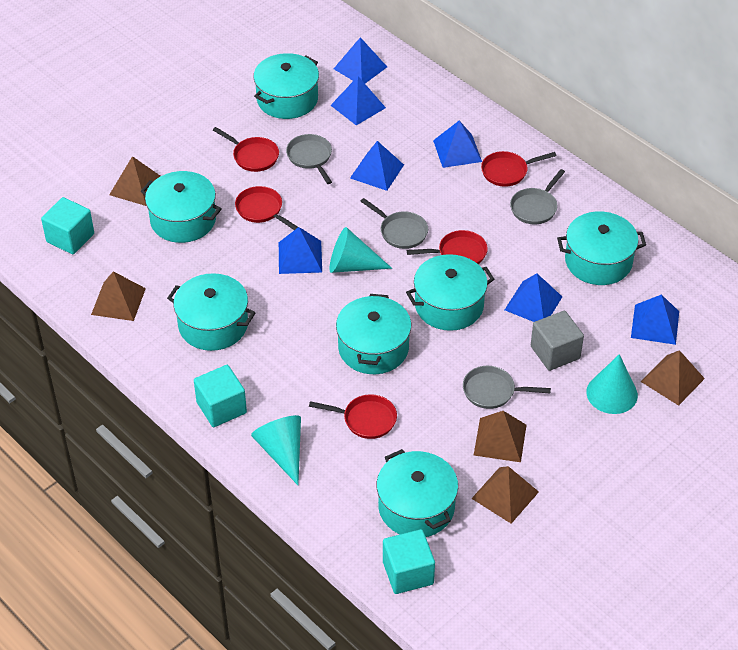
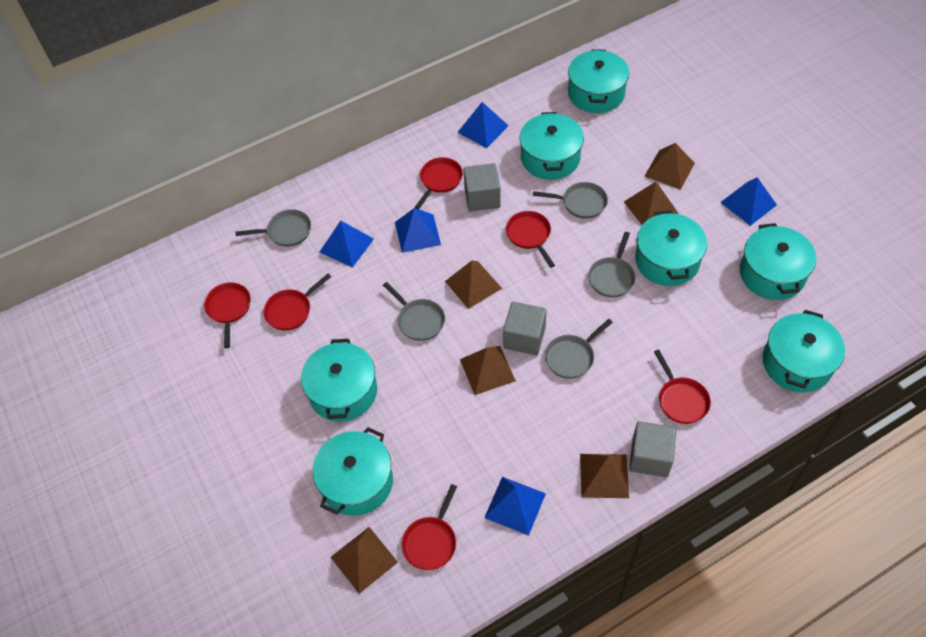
blue pyramid: [279,227,322,274] [330,76,386,125] [334,37,387,83] [350,141,404,191] [433,121,482,168] [505,273,562,322] [631,294,679,345] = 7 -> [320,221,374,268] [395,208,441,253] [457,102,509,148] [484,477,546,536] [720,177,777,226] = 5
brown pyramid: [91,271,146,321] [109,156,160,206] [471,466,539,524] [474,411,526,462] [641,350,705,406] = 5 -> [331,527,398,594] [445,260,502,309] [460,346,516,395] [580,454,629,498] [624,182,679,225] [645,143,695,190] = 6
grey cube: [531,310,584,371] = 1 -> [463,163,501,211] [503,302,547,355] [629,421,676,477] = 3
grey pan: [286,134,332,184] [360,198,428,249] [463,366,551,409] [510,169,565,224] = 4 -> [236,209,311,247] [383,282,445,341] [533,182,608,219] [545,319,613,379] [588,232,635,297] = 5
red pan: [213,127,279,172] [235,186,298,230] [309,394,397,439] [407,230,488,264] [481,151,557,187] = 5 -> [204,282,251,348] [263,274,331,331] [402,484,457,570] [414,157,463,209] [506,211,555,268] [654,349,711,424] = 6
turquoise cone: [251,415,301,485] [329,227,392,273] [586,354,638,414] = 3 -> none = 0
turquoise cube: [41,197,94,254] [194,365,247,427] [383,529,435,594] = 3 -> none = 0

